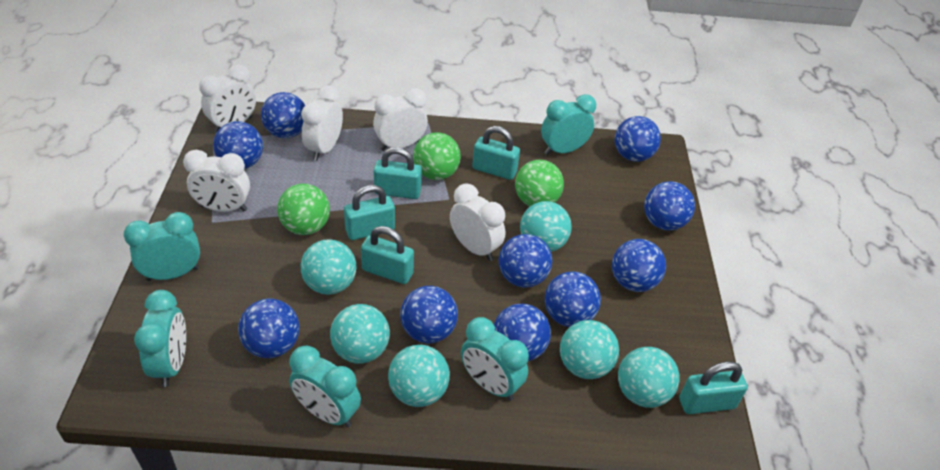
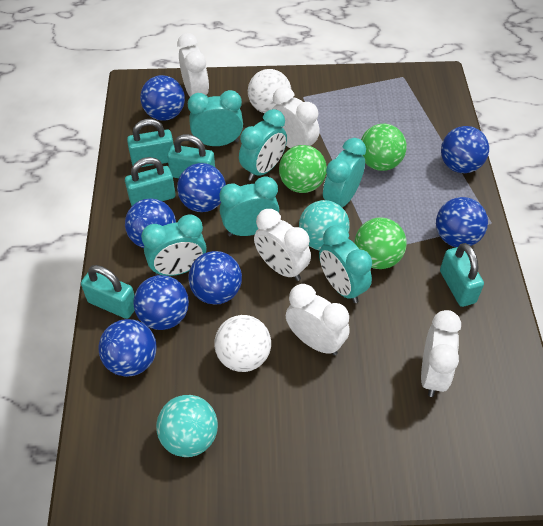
blue ball: [213,121,263,169] [238,299,299,358] [261,92,305,138] [400,286,458,344] [494,304,551,361] [499,234,552,288] [545,271,601,327] [612,239,666,292] [615,116,661,162] [644,181,695,231] = 10 -> [98,319,157,377] [125,199,176,248] [133,275,189,330] [140,75,185,121] [177,163,226,212] [188,251,242,305] [436,197,488,247] [441,126,489,173] = 8
turquoise ball: [301,239,357,295] [330,304,390,364] [388,345,450,407] [520,201,572,252] [560,320,619,379] [618,347,679,408] = 6 -> [156,395,218,457] [299,200,350,251] = 2
turquoise clock: [124,212,200,281] [134,290,186,387] [289,346,361,427] [461,317,529,401] [541,94,596,155] = 5 -> [141,214,206,276] [188,90,243,146] [219,176,279,237] [239,109,287,181] [319,225,372,303] [323,138,366,207] = 6
white ball: none = 0 -> [214,315,271,372] [248,69,291,113] = 2

